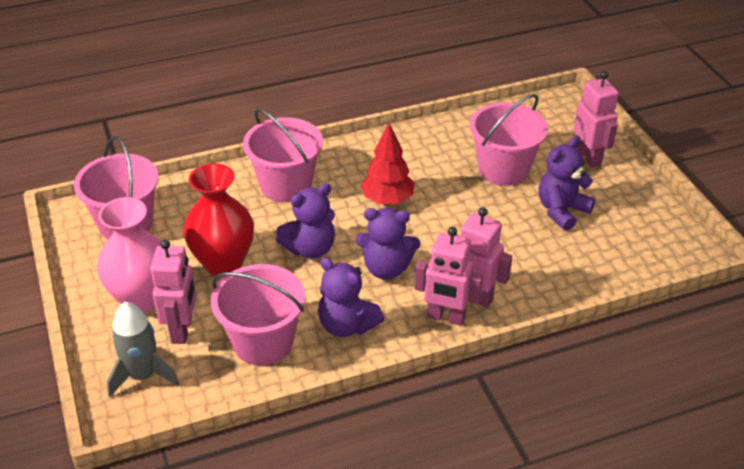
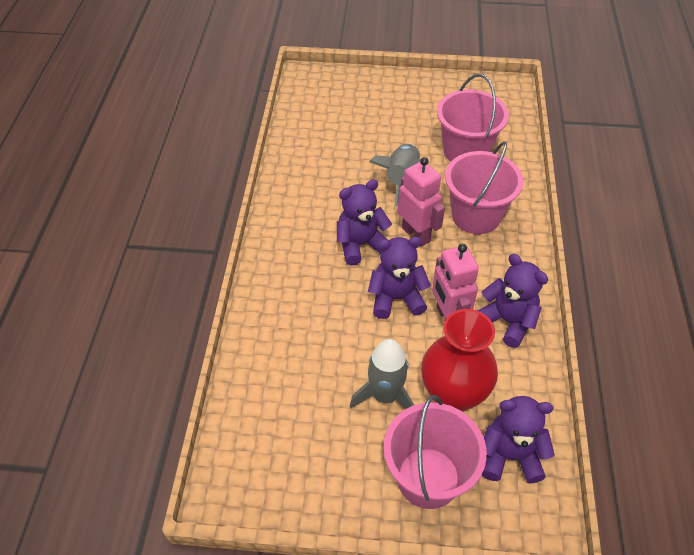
grey rocket: [107,302,179,397] = 1 -> [350,339,414,409] [369,144,421,207] = 2
pink bucket: [74,136,159,239] [211,264,305,366] [243,108,323,202] [470,94,548,186] = 4 -> [383,395,487,509] [437,74,509,162] [445,141,523,234] = 3
pink robot: [150,240,196,344] [414,227,483,326] [455,207,512,308] [574,71,619,168] = 4 -> [398,157,445,247] [432,244,479,320] = 2
pink vase: [97,197,162,313] = 1 -> none = 0
red tree: [361,122,415,205] = 1 -> none = 0

